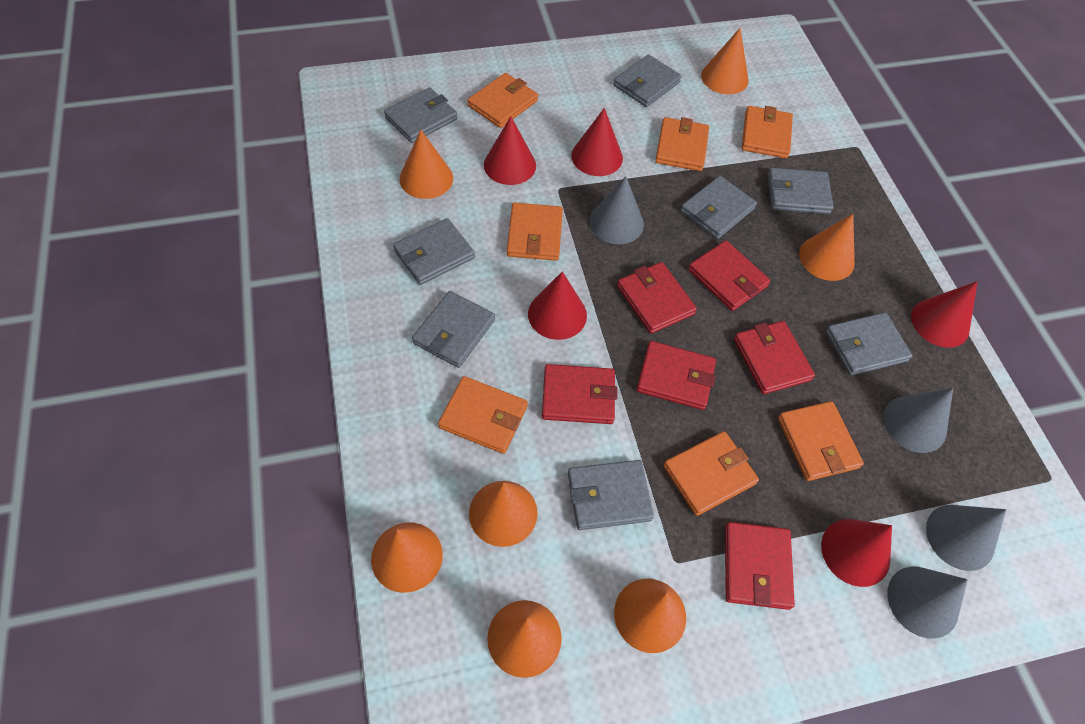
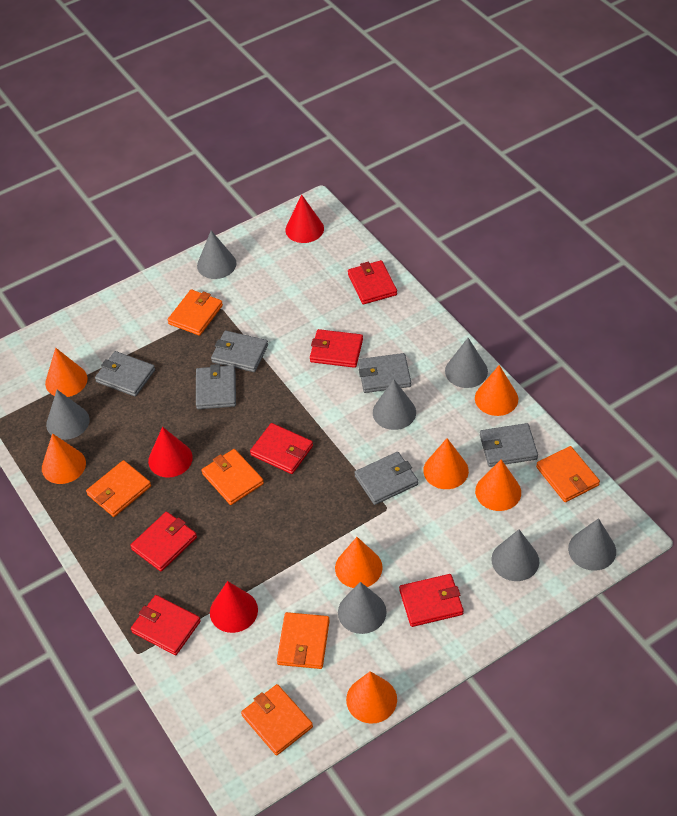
grey cone: [589,176,644,244] [883,388,953,453] [887,567,968,639] [926,505,1006,571] = 4 -> [46,390,90,440] [197,230,236,279] [338,582,387,634] [373,379,416,430] [445,338,488,388] [491,529,539,581] [568,518,616,571] = 7
grey wallet: [384,87,457,143] [393,218,475,285] [412,291,495,368] [568,460,654,530] [613,54,682,107] [680,176,757,239] [768,168,834,214] [825,312,912,376] = 8 -> [95,351,155,397] [196,364,236,409] [211,331,268,372] [354,452,418,505] [358,353,411,393] [480,423,538,467] = 6
orange wallet: [438,376,528,454] [468,73,538,128] [507,202,563,261] [655,117,709,171] [663,431,759,516] [742,106,793,158] [778,401,864,481] = 7 -> [86,460,151,517] [168,289,223,336] [201,449,264,505] [241,684,313,755] [277,612,330,669] [536,446,600,502] = 6
red cone: [484,116,536,185] [528,271,587,340] [571,108,623,176] [821,519,892,587] [911,281,978,348] = 5 -> [148,427,193,478] [210,581,258,633] [285,194,324,243] = 3

